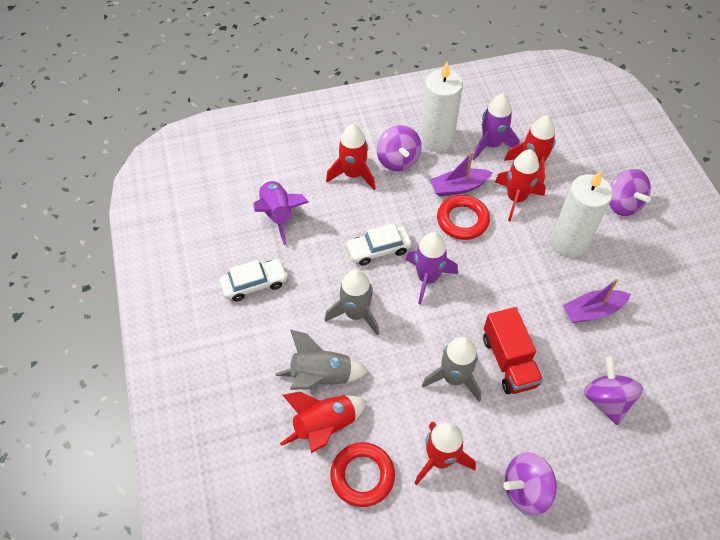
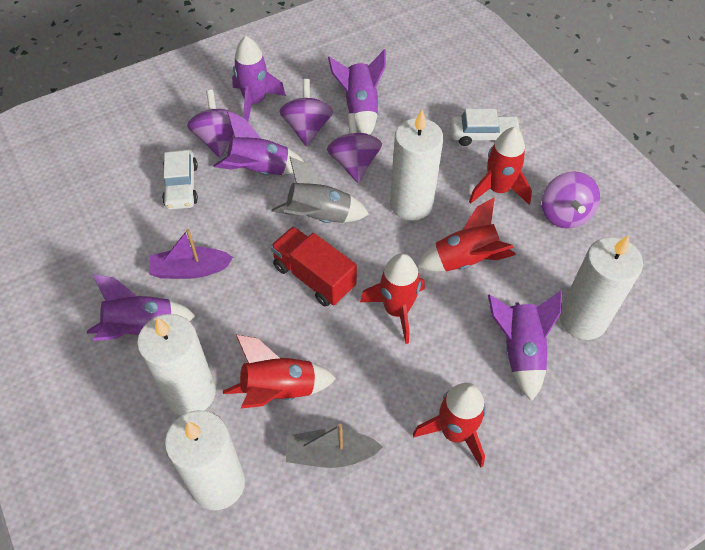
grey boat: none = 0 -> [286,424,383,468] = 1
grey rocket: [276,330,368,390] [325,269,379,336] [422,337,481,401] = 3 -> [271,157,369,223] = 1
purple boat: [430,151,493,197] [563,279,631,323] = 2 -> [149,229,233,279] = 1
purple rocket: [253,180,309,245] [405,232,458,305] [472,94,520,160] = 3 -> [87,274,196,341] [213,112,304,175] [232,36,286,121] [328,49,386,135] [488,290,562,401] = 5
red ring: [330,442,395,507] [437,195,490,240] = 2 -> none = 0
white candle: [420,62,463,152] [551,171,613,257] = 2 -> [137,314,216,416] [165,410,245,510] [390,110,443,221] [559,235,643,340] = 4

